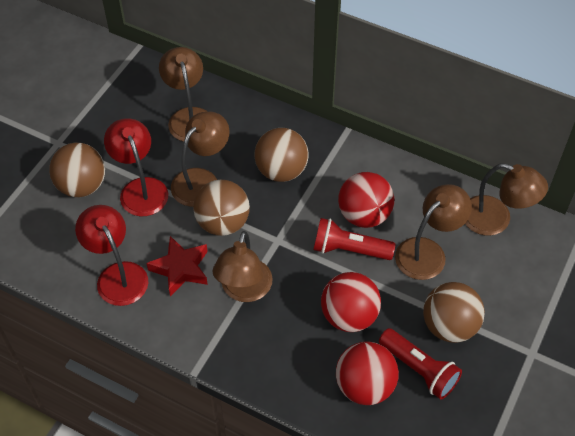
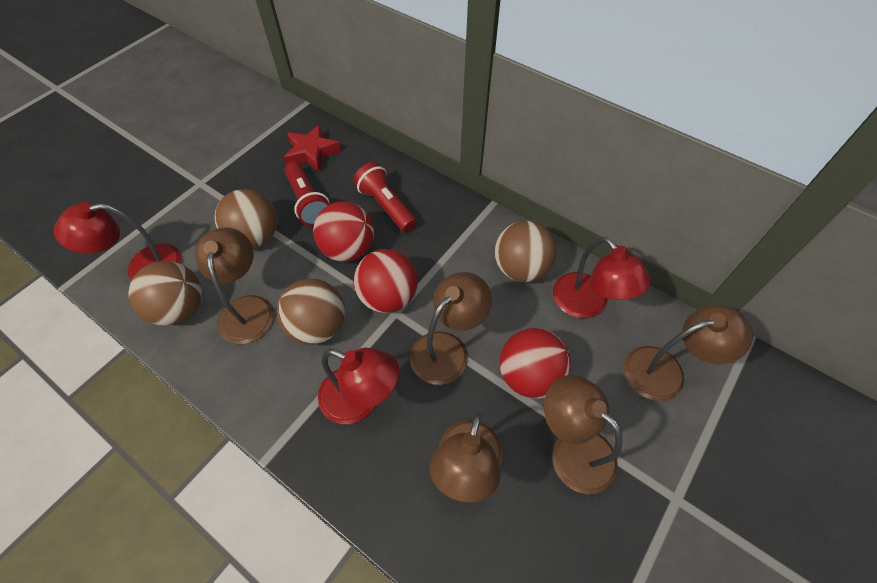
red lamp: [75,205,148,306] [104,118,168,216] = 2 -> [54,202,182,281] [318,348,399,424] [553,237,651,318] = 3

